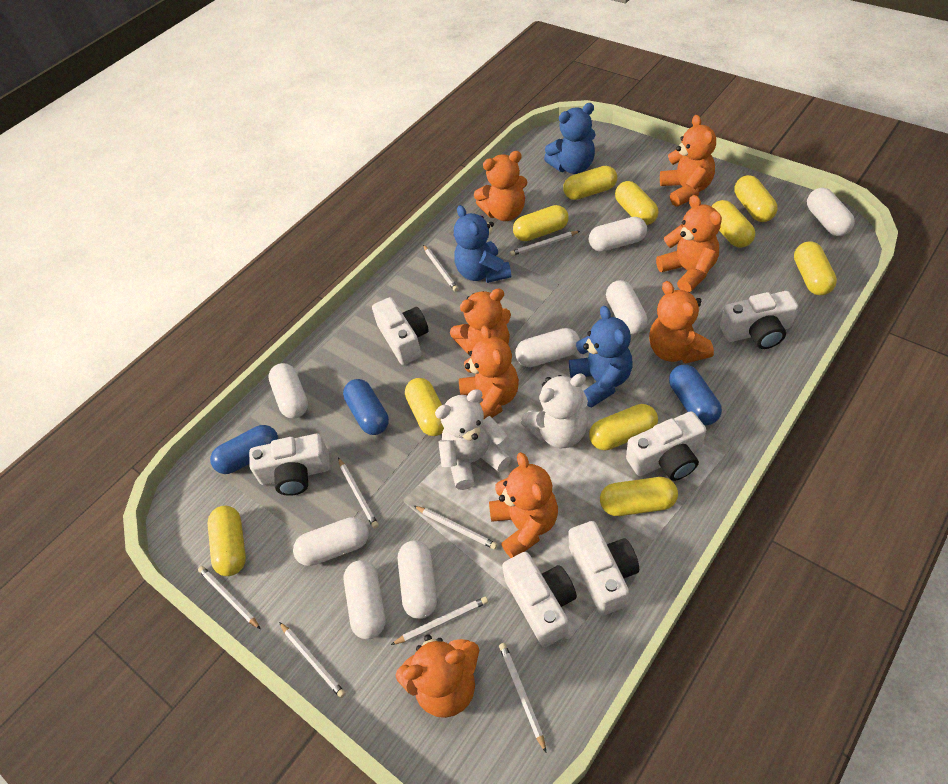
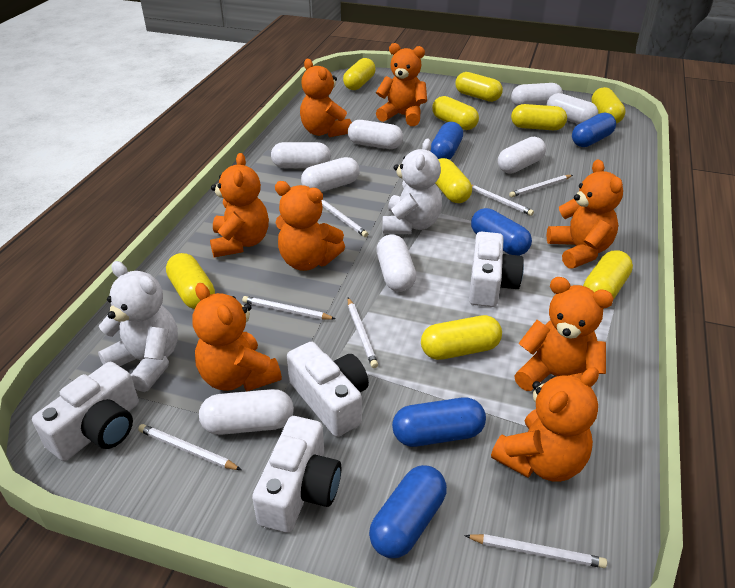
blue capsule: [210,425,278,474] [343,379,389,435] [669,365,722,425] = 3 -> [369,465,447,558] [392,398,486,447] [430,122,463,160] [471,208,532,256] [572,113,616,147] = 5
blue teddy bear: [454,205,511,283] [544,103,596,174] [569,306,633,408] = 3 -> none = 0
white camera: [249,434,330,496] [372,297,429,365] [502,552,577,647] [569,521,639,616] [626,411,706,481] [720,291,798,349] = 6 -> [32,362,139,461] [252,416,341,533] [287,342,369,437] [469,231,524,307] = 4
white pencil: [198,566,260,629] [279,622,346,698] [338,458,379,528] [391,596,488,645] [414,506,498,550] [423,245,458,291] [499,643,546,752] [510,231,580,256] = 8 -> [138,424,241,470] [242,296,336,320] [322,200,368,237] [348,298,378,368] [464,534,607,568] [472,185,534,216] [509,175,573,197] = 7
yellow capsule: [207,506,246,576] [405,378,444,436] [513,205,569,241] [563,166,617,200] [589,404,658,450] [600,477,678,516] [615,181,659,225] [711,200,755,248] [734,175,778,222] [794,241,837,295] = 10 -> [166,253,215,309] [343,58,376,90] [421,315,502,360] [432,96,479,130] [435,158,472,203] [455,72,503,102] [511,104,567,130] [583,250,633,299] [591,87,626,124] = 9

